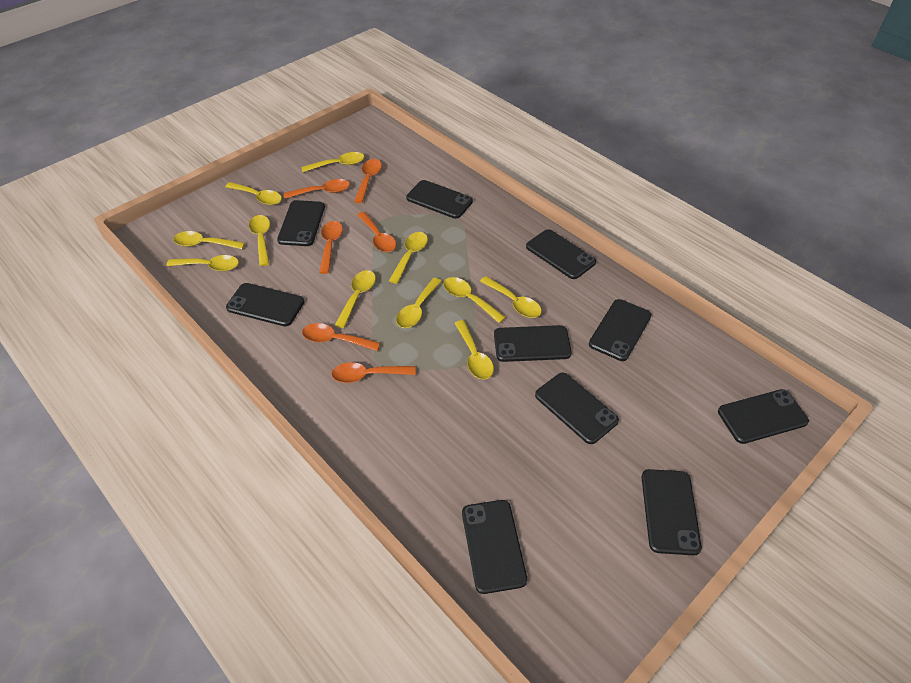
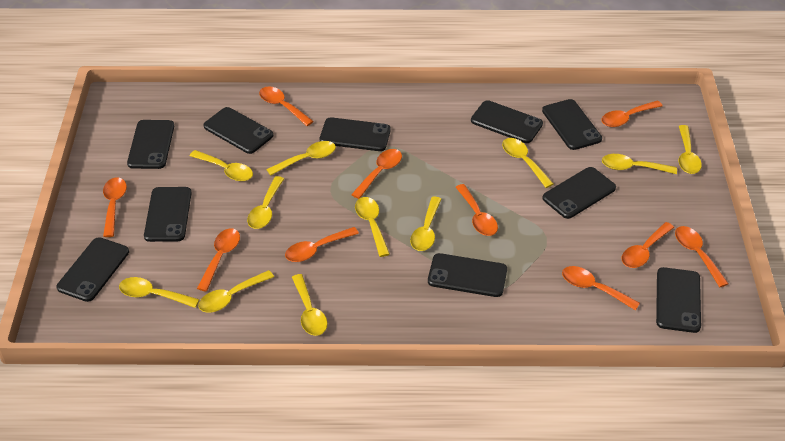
orange spoon: [284,179,350,199] [302,323,380,351] [319,221,343,274] [331,362,416,383] [354,159,382,203] [357,212,396,252] = 6 -> [103,177,127,237] [197,228,240,291] [259,86,314,126] [285,227,359,262] [351,149,402,199] [456,184,498,236] [562,266,640,311] [602,100,663,127] [622,222,674,268] [675,226,729,287] = 10

